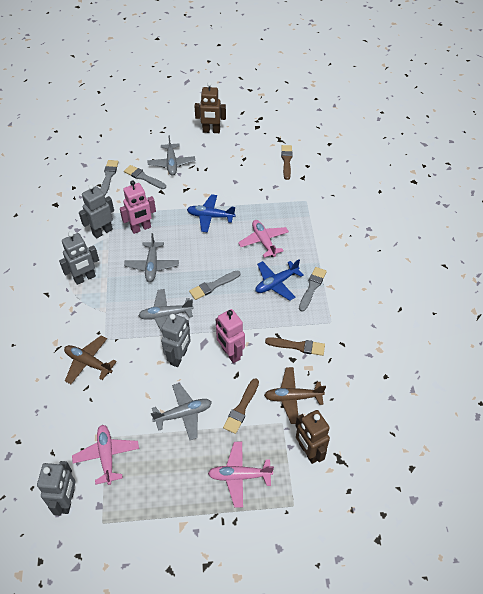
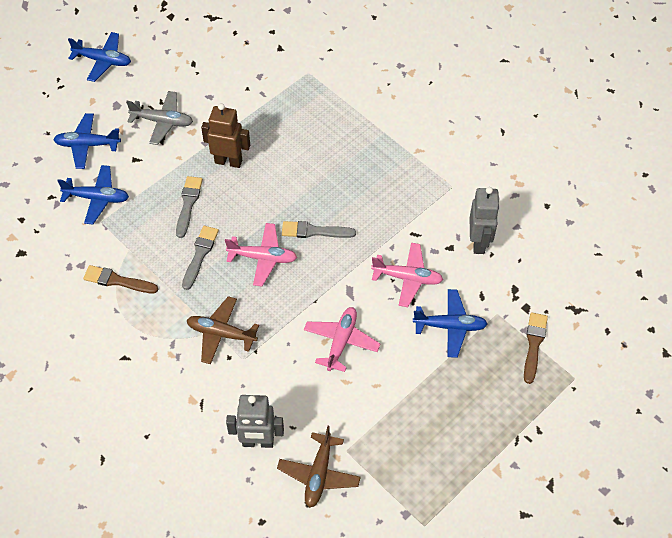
blue plane: [187,194,236,232] [256,259,303,301] = 2 -> [53,113,121,169] [57,165,129,224] [68,32,131,82] [413,289,488,358] = 4
brown brush: [223,378,259,434] [265,337,325,356] [281,145,293,180] = 3 -> [83,265,158,293] [524,312,548,384] = 2
brown robot: [194,82,226,133] [295,410,330,464] = 2 -> [201,103,250,168] = 1
grey brush: [100,160,119,195] [124,165,166,189] [189,270,241,300] [299,267,327,311] = 4 -> [176,176,203,238] [182,226,219,290] [282,221,356,238] = 3
grey plane: [124,233,179,282] [138,289,194,332] [147,135,195,176] [151,383,212,440] = 4 -> [126,91,193,145] = 1
grey robot: [37,461,76,516] [59,232,99,285] [79,184,114,239] [161,313,191,367] = 4 -> [226,395,284,448] [469,187,500,254] = 2
pink robot: [120,180,156,234] [216,309,245,363] = 2 -> none = 0

